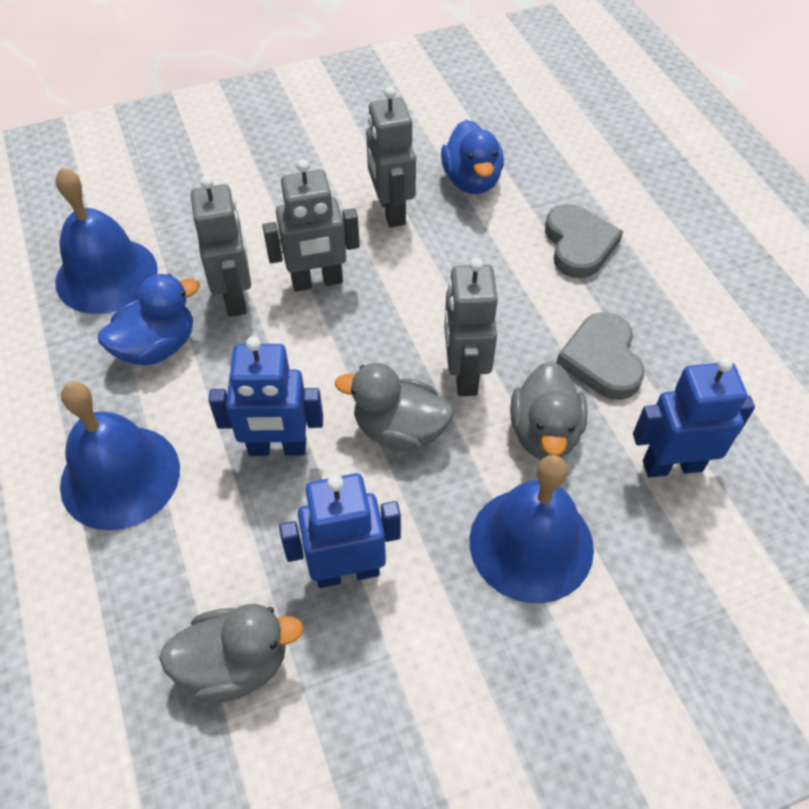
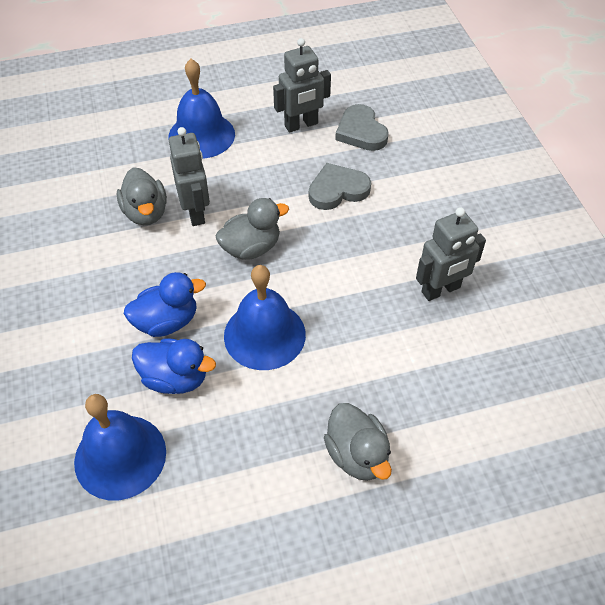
blue robot: [208,336,323,456] [279,473,401,588] [633,357,755,478] = 3 -> none = 0
grey robot: [191,176,251,317] [262,159,360,292] [366,86,416,228] [444,258,498,396] = 4 -> [169,127,210,226] [273,38,331,133] [416,207,486,301] = 3

